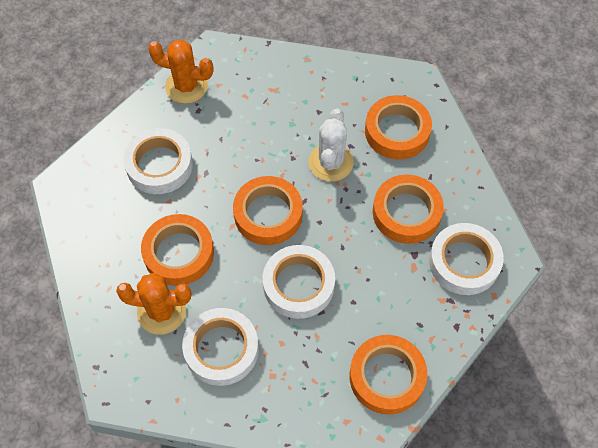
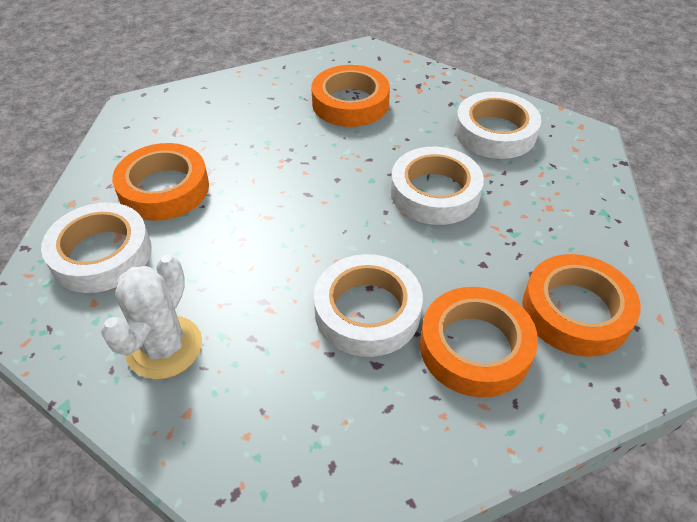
orange cactus: [116,273,191,335] [148,40,213,104] = 2 -> none = 0
orange tape: [141,214,214,286] [233,176,303,245] [349,335,427,414] [365,95,432,159] [373,174,444,244] = 5 -> [112,143,209,221] [311,65,390,127] [420,287,538,397] [522,254,641,357] = 4

